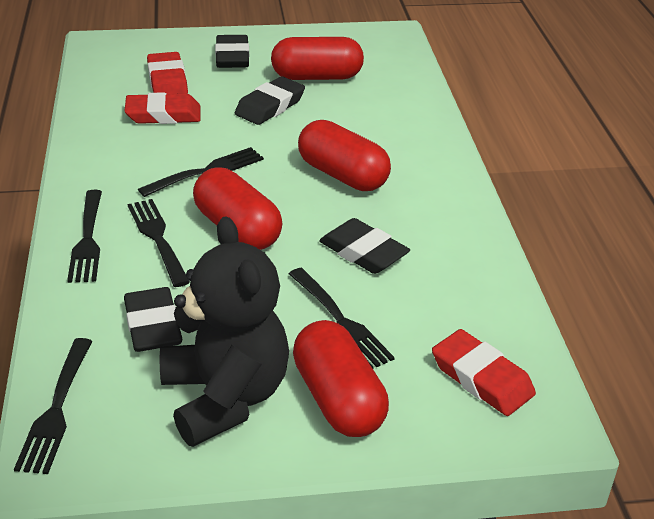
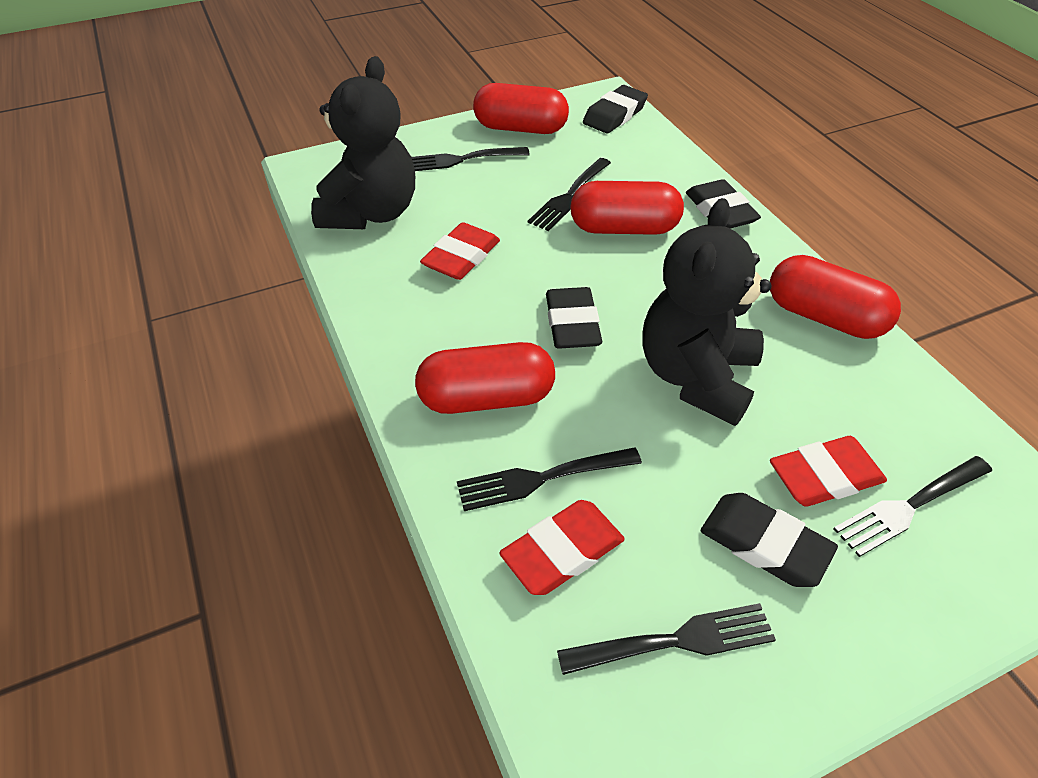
black teddy bear: [160,216,289,447] = 1 -> [311,56,415,229] [642,198,771,426] = 2

